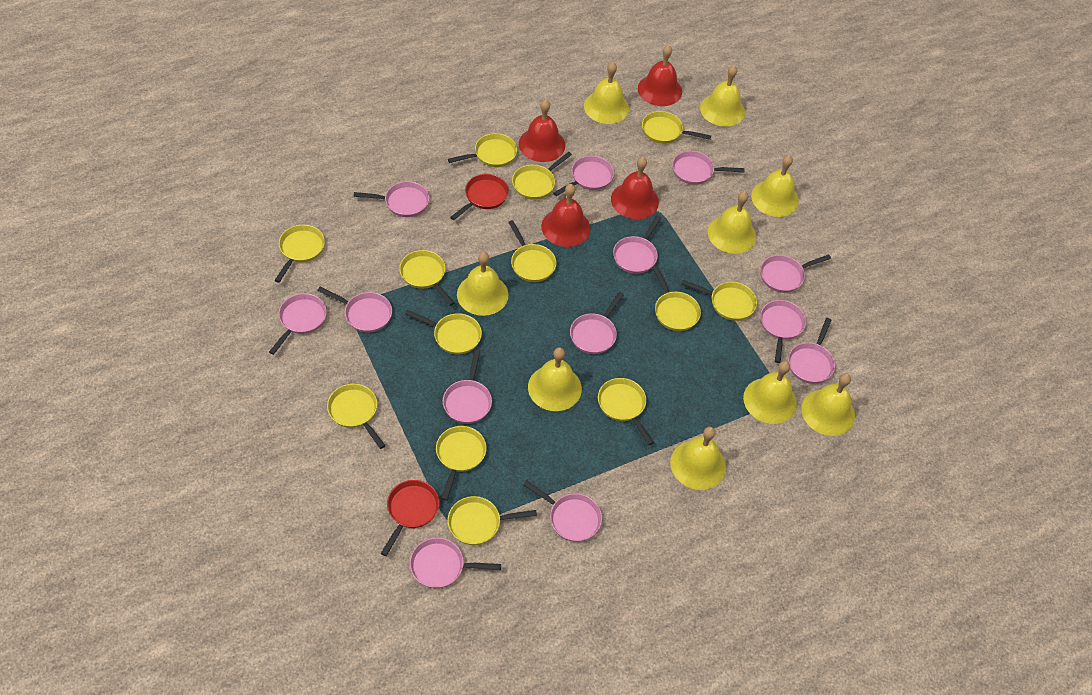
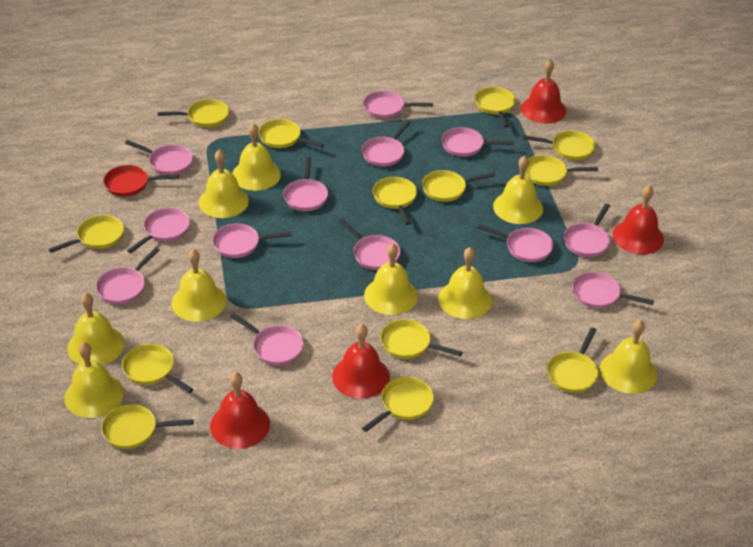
red pan: [381,480,439,556] [450,174,509,220] = 2 -> [103,165,179,197] = 1

